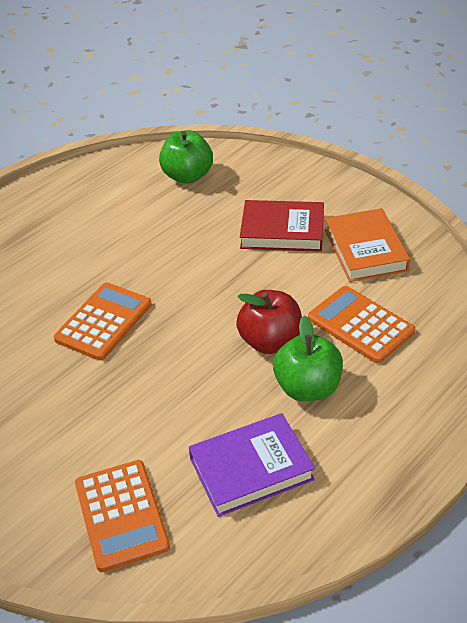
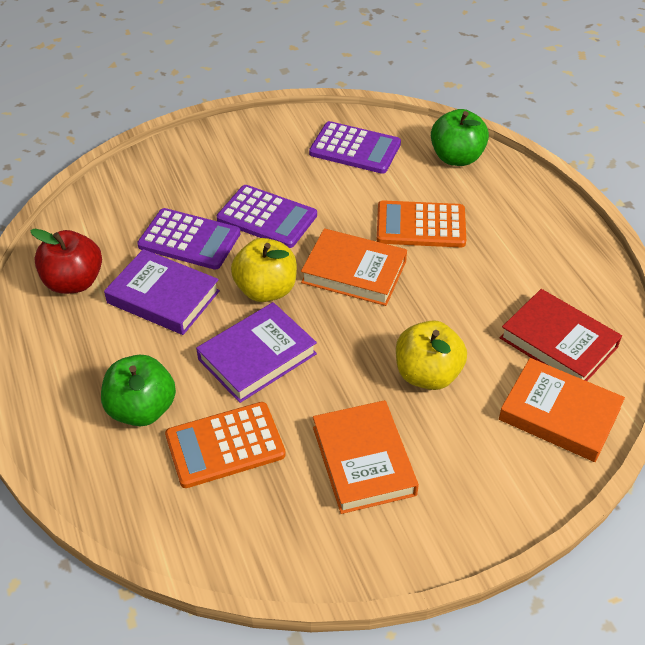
orange book: [325,208,410,282] = 1 -> [301,228,407,306] [313,400,419,514] [499,358,625,462] = 3
orange calculator: [54,283,152,361] [75,460,170,572] [308,286,415,363] = 3 -> [165,402,286,488] [377,200,466,247] = 2
purple book: [189,413,315,517] = 1 -> [104,249,220,335] [196,302,317,403] = 2
purple calculator: none = 0 -> [137,208,240,270] [217,185,317,248] [309,121,401,174] = 3
yellow apple: none = 0 -> [231,238,297,302] [396,320,467,390] = 2

